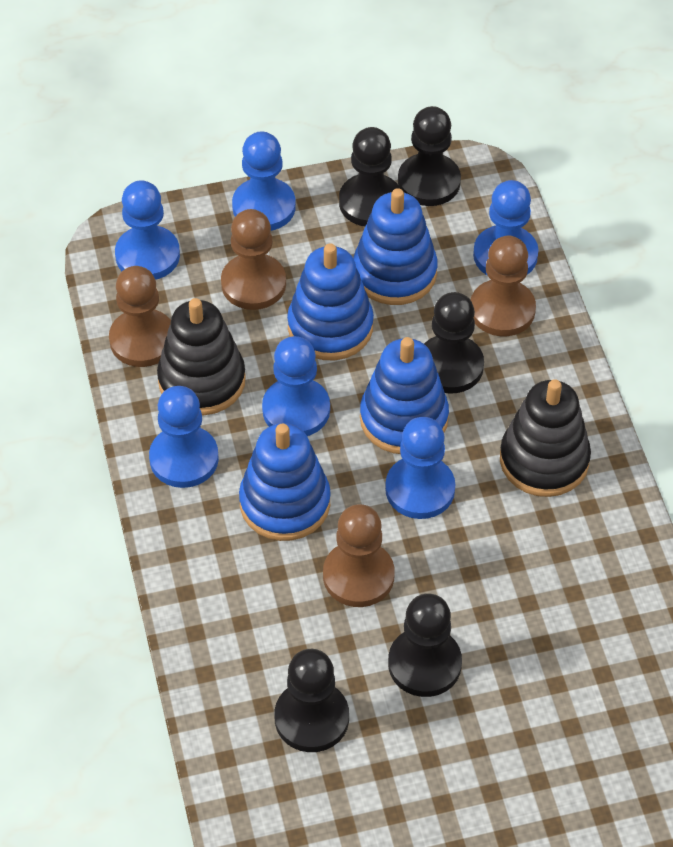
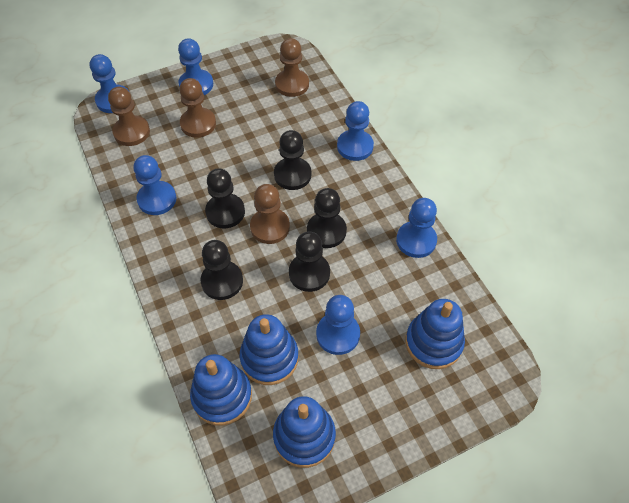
black stacking toy: [157,298,246,415] [500,379,591,497] = 2 -> none = 0

